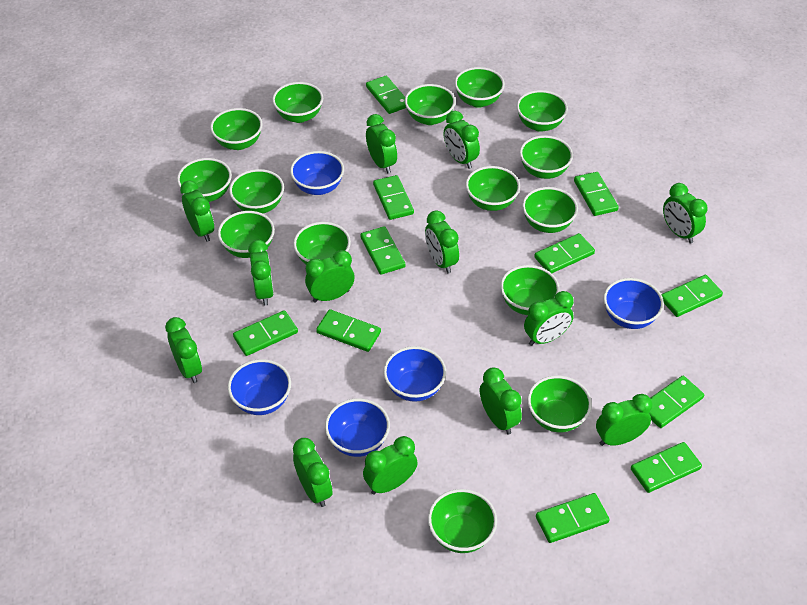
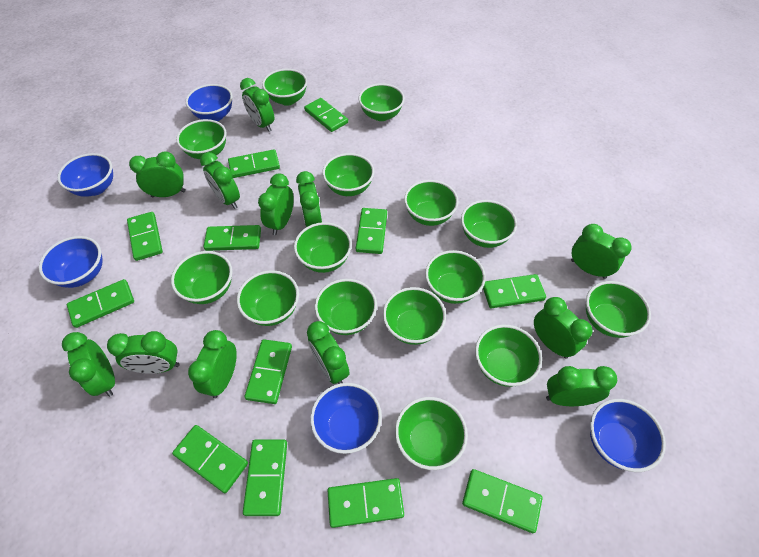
green clock: [165,317,202,383] [180,180,214,242] [248,240,274,306] [293,438,332,507] [305,250,355,303] [363,436,418,495] [366,114,397,174] [425,210,459,273] [444,111,480,169] [480,367,522,435] [524,291,574,346] [596,394,652,446] [663,183,707,243] = 13 -> [62,332,115,397] [107,331,180,374] [129,151,186,197] [188,330,237,398] [200,152,240,209] [240,78,274,132] [258,174,294,235] [296,171,322,227] [307,321,350,384] [534,297,593,358] [546,366,617,406] [571,224,632,279] = 12
green domino: [233,310,298,356] [316,309,381,352] [360,226,405,275] [366,76,407,114] [373,175,414,220] [534,233,595,273] [536,493,610,543] [574,172,619,216] [631,442,702,493] [649,376,704,428] [661,275,723,317] = 11 -> [67,279,134,328] [127,212,163,261] [172,425,248,493] [204,225,261,251] [228,149,280,178] [243,439,287,516] [245,339,292,404] [304,98,348,132] [327,478,404,528] [356,208,387,254] [462,469,543,533] [483,274,546,308] = 12

